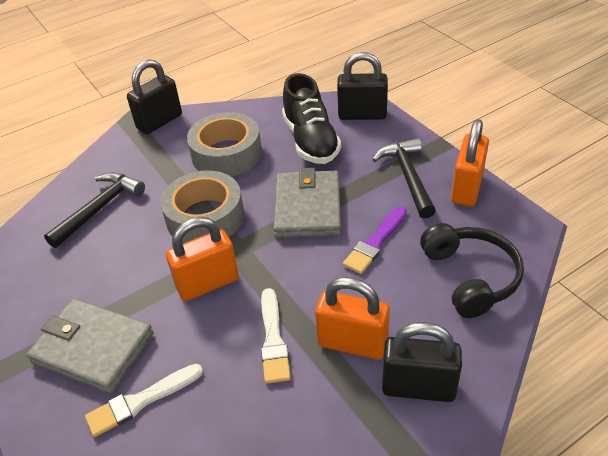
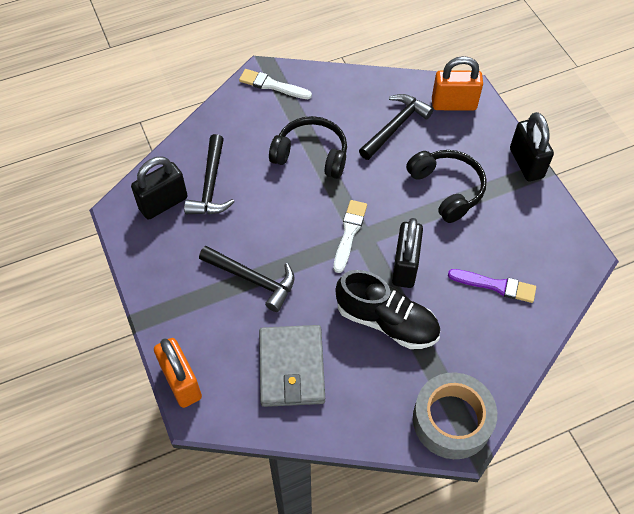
black hammer: [44,172,145,248] [372,138,436,219] = 2 -> [184,134,235,214] [199,246,295,312] [359,94,434,160] = 3
black headphones: [420,223,524,318] = 1 -> [269,116,347,179] [406,150,487,223] = 2
grey tape: [160,170,244,244] [187,112,262,176] = 2 -> [413,372,497,459] = 1
grey wallet: [26,298,153,393] [273,168,341,238] = 2 -> [259,325,325,407] = 1
orange padlock: [166,217,239,301] [315,277,390,360] [451,119,489,206] = 3 -> [154,338,202,408] [432,56,483,111] = 2

